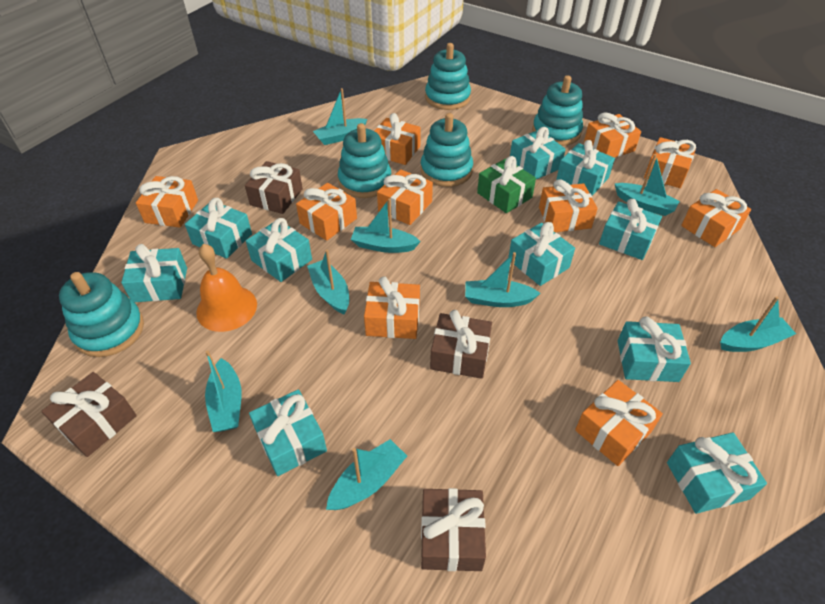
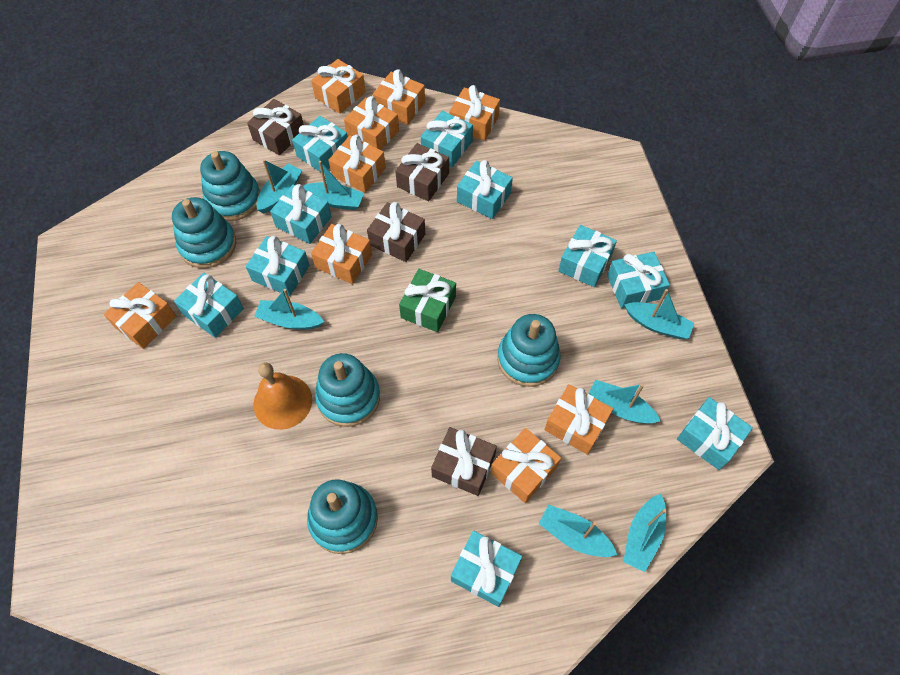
orange gift: [136,176,198,228] [296,183,357,241] [364,276,420,339] [375,113,421,165] [377,169,433,225] [539,179,598,232] [575,380,663,466] [584,112,641,158] [644,137,696,188] [681,189,751,247] = 10 -> [104,282,176,349] [311,59,366,114] [311,224,372,284] [328,135,386,193] [344,96,399,150] [373,69,425,125] [449,85,500,141] [491,428,561,503] [544,384,613,455] = 9
turquoise boat: [205,350,242,432] [307,250,349,315] [313,88,368,145] [326,439,407,510] [351,198,421,253] [465,252,540,307] [614,154,680,216] [720,296,796,352] = 8 -> [254,289,324,330] [257,159,302,213] [303,161,364,210] [539,504,617,557] [589,380,661,423] [623,494,666,572] [624,289,694,339] = 7

